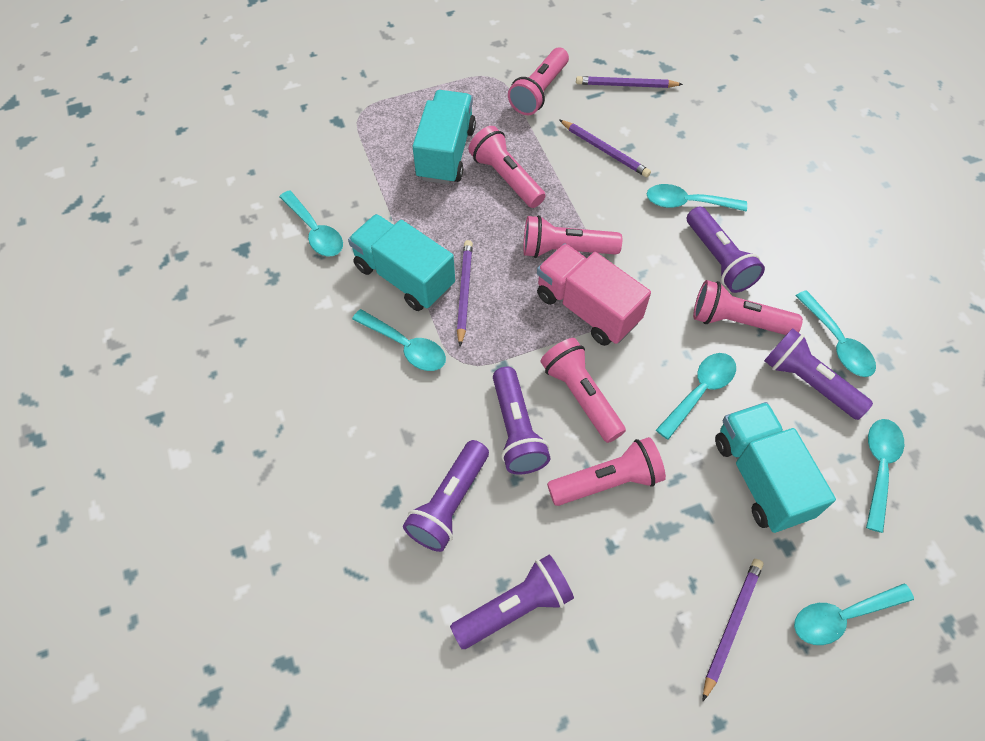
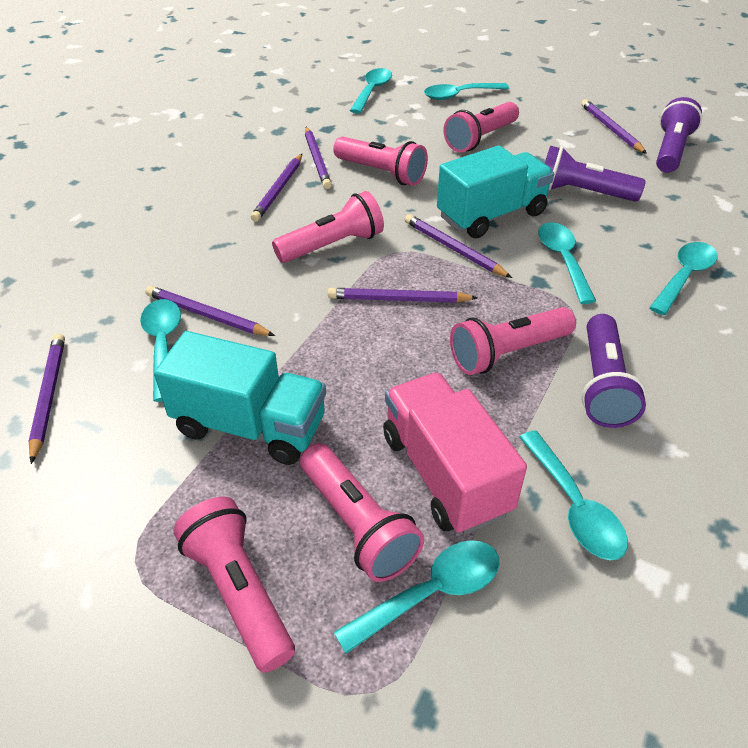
purple flashlight: [403,440,489,552] [450,555,574,649] [493,367,551,475] [687,207,765,293] [764,328,873,420] = 5 -> [545,146,646,201] [582,314,646,428] [656,97,702,173] = 3
purple pencil: [457,240,473,346] [560,120,651,177] [576,76,683,88] [702,559,763,702] = 4 -> [28,333,65,464] [146,286,275,336] [251,154,302,222] [305,127,332,189] [328,288,478,303] [405,214,512,278] [581,99,647,154] = 7
turquoise truck: [348,214,455,311] [413,90,476,185] [715,402,836,533] = 3 -> [154,331,326,465] [437,146,554,238] = 2

